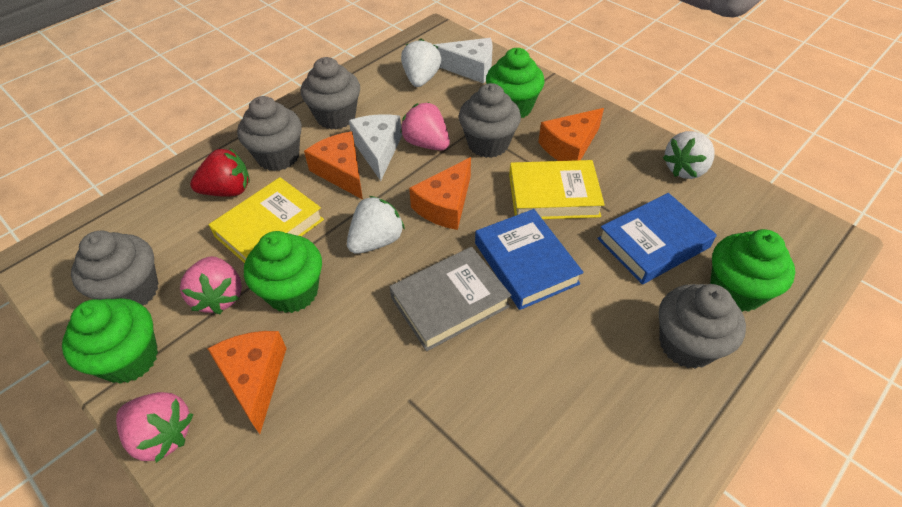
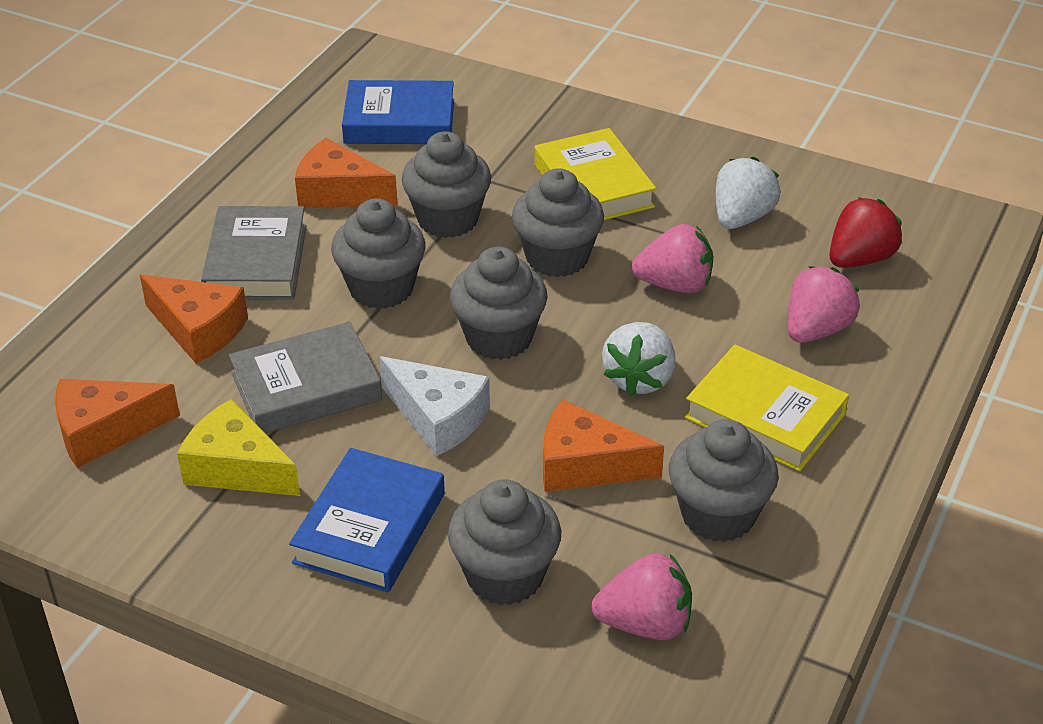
green cupcake: [62,298,158,384] [244,231,322,313] [486,48,545,118] [710,229,795,312] = 4 -> none = 0
grey book: [390,247,511,351] = 1 -> [201,206,306,300] [229,322,382,433] = 2
grey cupcake: [71,230,158,305] [237,96,302,171] [301,57,360,130] [459,83,521,158] [659,284,746,369] = 5 -> [331,198,426,309] [402,131,491,238] [448,479,561,605] [450,247,548,360] [512,168,604,277] [669,419,779,542] = 6
white cheese: [349,114,402,181] [433,38,492,84] = 2 -> [379,356,490,456] = 1
white strawberry: [347,196,405,254] [401,39,442,87] [663,131,714,179] = 3 -> [602,322,676,396] [716,157,781,229] = 2
yellow cheese: none = 0 -> [177,399,300,496] = 1

